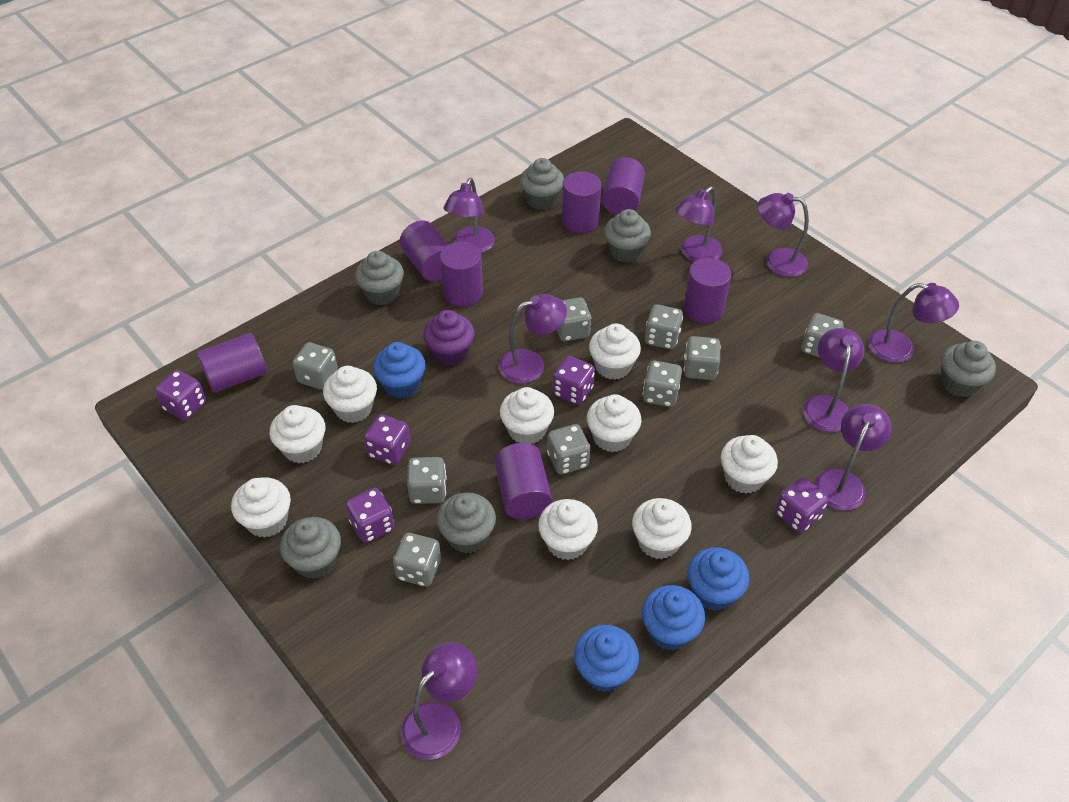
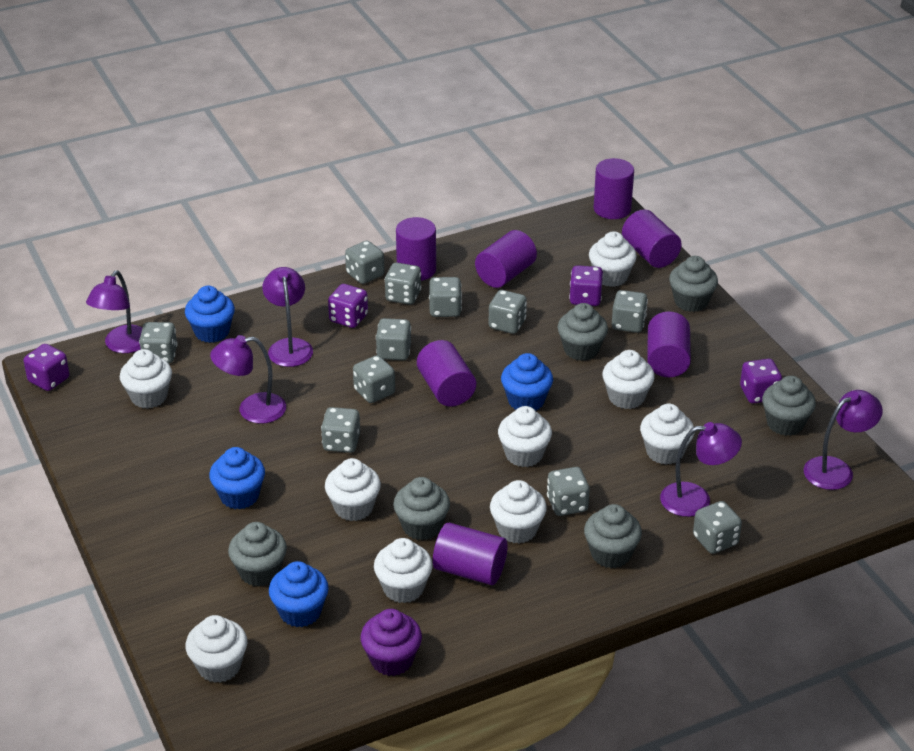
grey dice: [293,342,338,390] [393,533,441,587] [407,457,447,504] [547,424,590,474] [557,297,591,341] [643,361,682,407] [645,304,683,349] [684,336,721,380] [801,313,843,357] = 9 -> [139,322,178,363] [321,407,360,453] [345,241,384,284] [353,355,395,403] [376,318,411,360] [385,262,421,305] [429,277,462,317] [489,290,527,334] [547,467,590,516] [612,290,648,333] [693,501,742,554] = 11
purple dice: [155,370,206,420] [346,488,394,543] [364,414,410,465] [553,356,595,405] [775,477,828,533] = 5 -> [23,344,70,391] [328,284,368,328] [569,265,603,306] [740,359,782,403] = 4
purple lamp: [401,642,477,760] [444,178,495,253] [499,294,567,384] [675,186,722,262] [757,193,809,277] [803,328,865,432] [815,404,892,511] [868,283,959,363] = 8 -> [86,271,143,353] [210,335,286,424] [262,267,313,367] [660,422,742,517] [804,390,883,490] = 5

